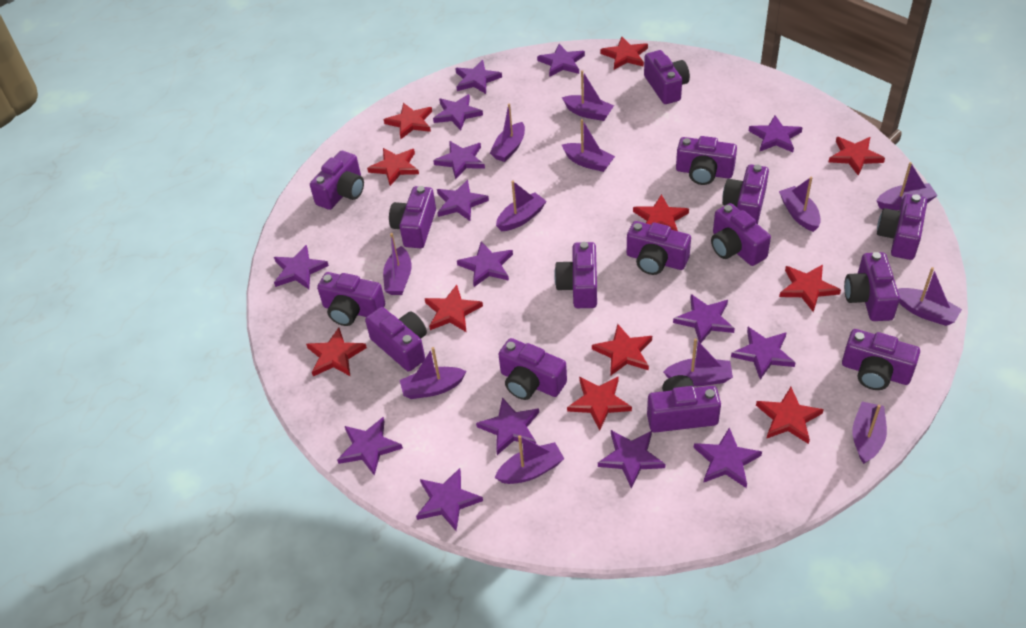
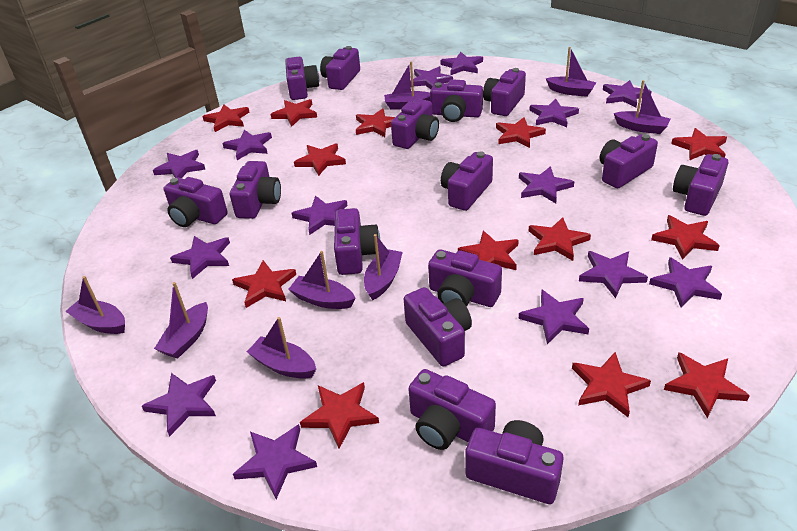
purple boat: [383,233,412,295] [400,347,467,399] [490,103,525,162] [495,436,564,484] [496,180,547,231] [562,70,614,121] [562,119,615,172] [663,339,733,386] [779,177,821,232] [852,402,887,464] [876,162,938,210] [897,267,962,326] = 12 -> [65,276,125,334] [154,282,208,359] [247,317,316,379] [288,251,356,309] [364,234,403,300] [384,61,431,110] [546,47,597,97] [614,80,670,134] = 8
purple star: [274,245,329,289] [337,417,403,475] [416,468,483,531] [433,94,483,130] [433,141,485,180] [437,180,489,221] [455,60,502,94] [457,241,513,287] [476,397,539,455] [537,44,585,77] [598,430,666,489] [673,294,735,344] [694,427,762,488] [731,327,796,380] [749,115,802,152] = 15 -> [142,373,216,437] [153,150,206,178] [170,236,230,279] [222,130,272,160] [233,424,317,499] [292,196,348,235] [410,66,453,89] [440,52,483,75] [519,166,574,203] [519,290,589,344] [529,99,579,127] [579,251,648,298] [603,80,652,107] [649,257,722,307] = 14
red star: [306,328,367,376] [367,148,419,186] [384,103,432,139] [425,285,483,332] [567,376,632,430] [592,324,652,376] [601,37,648,70] [633,194,689,231] [756,387,824,444] [779,264,841,312] [829,137,885,176] = 11 -> [202,105,249,132] [232,260,296,308] [271,99,317,127] [294,143,346,176] [300,382,379,449] [356,108,395,137] [458,231,519,270] [496,117,546,148] [529,217,591,261] [572,352,651,417] [651,215,720,260] [664,352,750,418] [671,128,727,160] = 13

